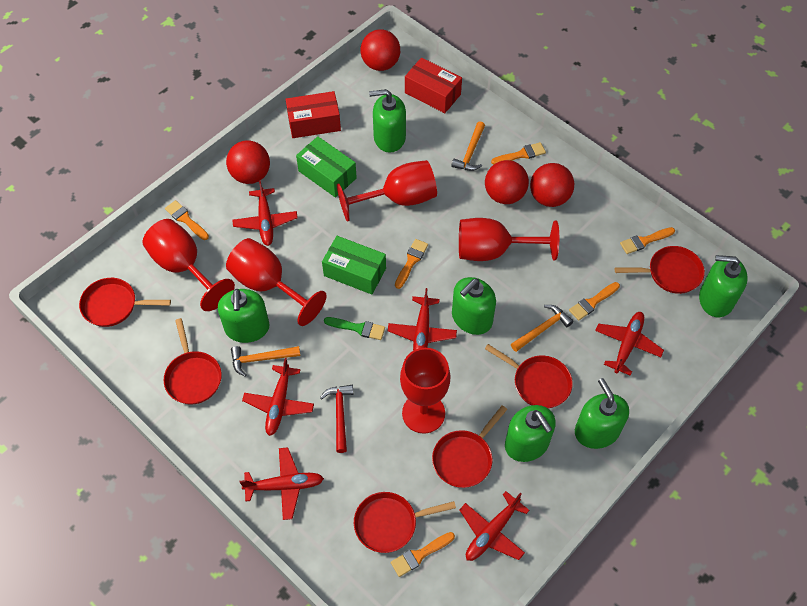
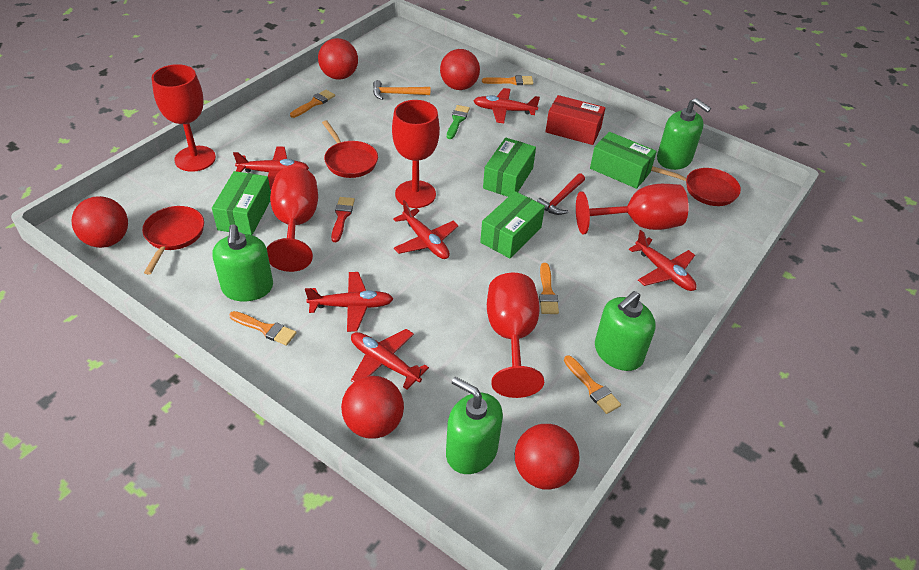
green box: [296,136,357,198] [322,236,386,295] = 2 -> [212,171,271,235] [480,191,545,258] [483,137,536,197] [590,132,657,189] = 4
green soap dispenser: [218,289,270,343] [369,89,406,153] [452,277,496,335] [505,405,556,462] [575,378,629,449] [699,255,748,317] = 6 -> [212,224,273,301] [446,377,503,474] [595,291,656,371] [657,98,711,170] = 4
orange brush: [165,200,209,240] [391,532,455,577] [395,239,428,289] [491,142,546,165] [569,282,620,321] [620,227,675,254] = 6 -> [229,311,296,345] [290,90,335,118] [482,75,533,85] [539,263,559,314] [564,355,621,414] = 5
orange hammer: [231,346,300,377] [451,121,485,171] [511,305,573,352] = 3 -> [373,80,430,100] = 1
red ball: [226,140,270,184] [360,29,400,71] [485,160,529,204] [530,163,574,207] = 4 -> [71,196,128,248] [318,38,358,80] [341,376,404,439] [440,49,480,90] [515,424,580,490] = 5
red box: [286,91,341,138] [405,57,462,113] = 2 -> [546,95,605,145] = 1
red brush: none = 0 -> [331,197,355,242] = 1
red pan: [79,278,171,327] [164,318,222,405] [354,492,456,553] [432,405,507,488] [485,344,573,408] [615,246,705,294] = 6 -> [142,206,204,275] [322,120,378,178] [651,166,741,206] = 3

